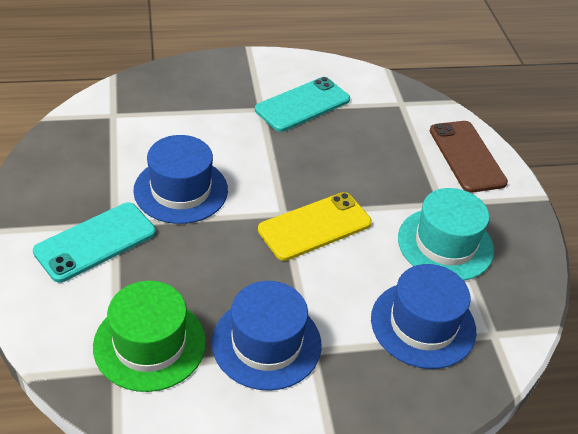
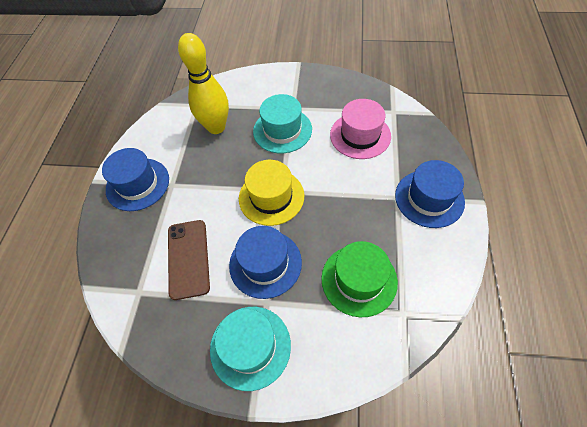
pink hat: none = 0 -> [330,99,391,159] = 1
turquoise hat: [398,188,494,281] = 1 -> [210,307,291,391] [253,94,312,153] = 2
turquoise phone: [33,202,156,283] [255,77,350,132] = 2 -> none = 0
yellow bowling pin: none = 0 -> [178,33,229,134] = 1
yellow hat: none = 0 -> [239,160,304,226] = 1
yellow phone: [258,192,372,261] = 1 -> none = 0

